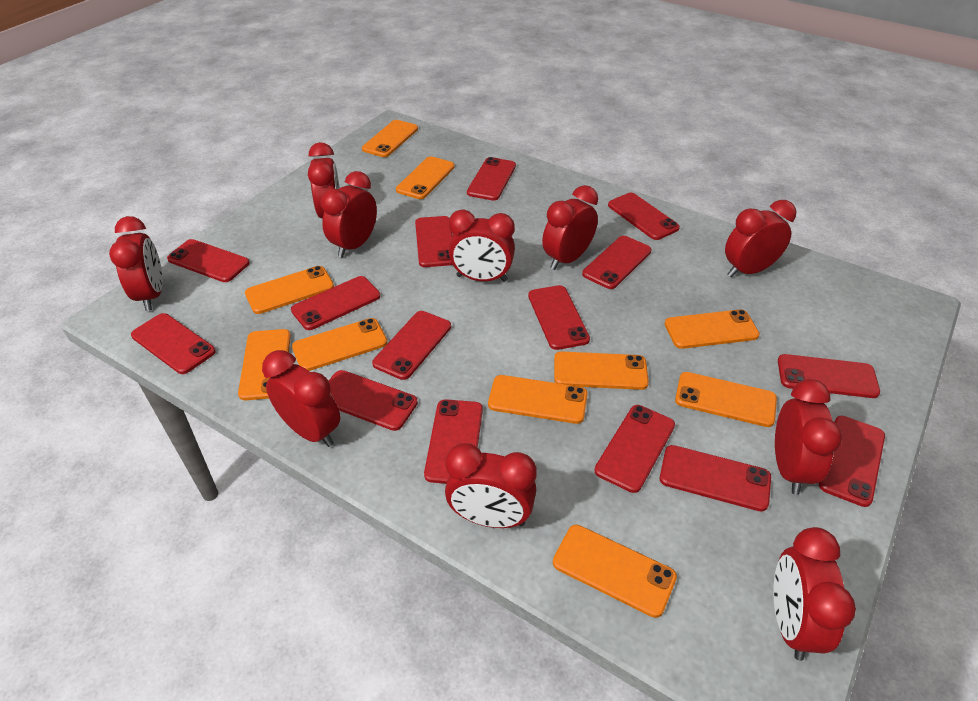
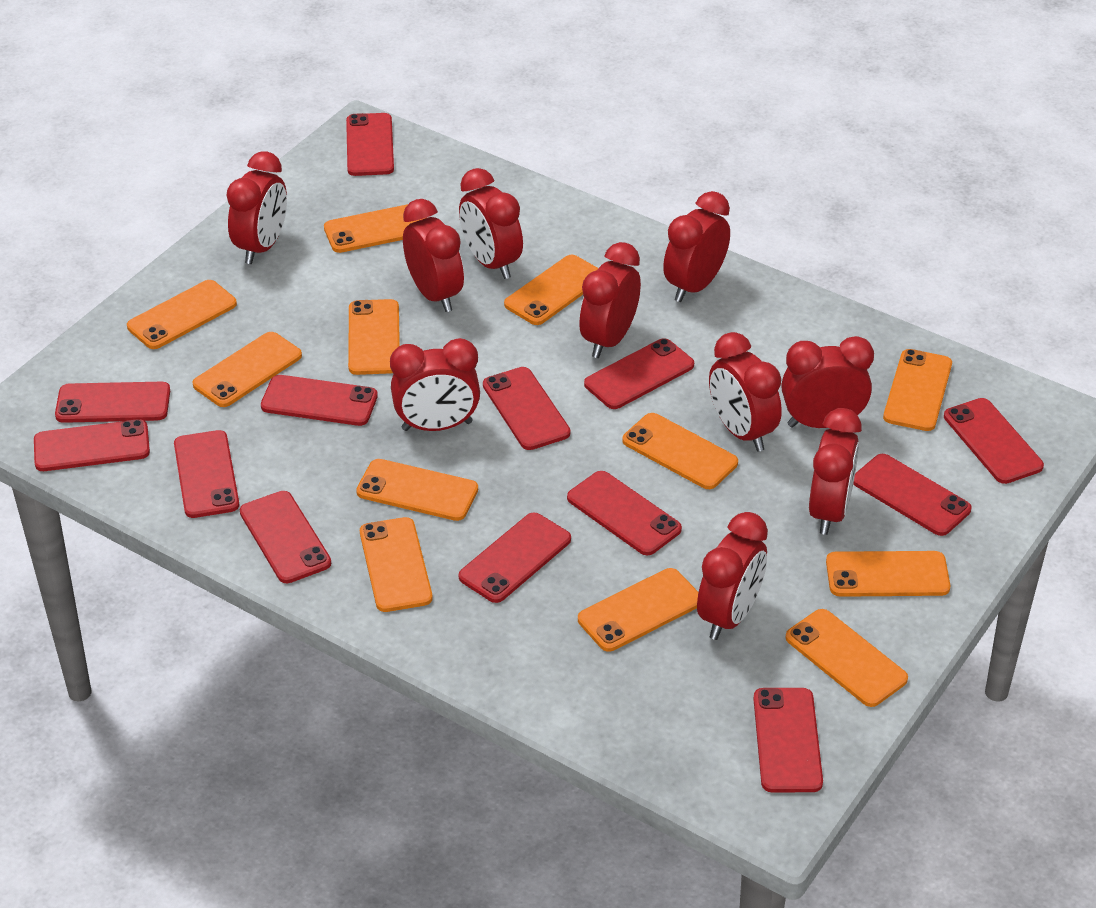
orange phone: [238,329,291,400] [245,266,334,314] [292,318,387,371] [362,120,418,157] [396,156,455,199] [488,375,588,424] [553,525,677,618] [554,351,649,390] [665,309,760,349] [675,372,777,427] = 10 -> [127,280,237,349] [193,332,302,407] [324,204,425,253] [348,299,400,375] [356,459,478,521] [360,517,433,612] [504,254,598,325] [578,568,698,652] [622,413,738,489] [785,609,908,707] [826,551,950,597] [883,349,952,431] = 12
red phone: [131,313,215,374] [167,239,250,282] [291,276,380,330] [329,370,418,431] [372,311,451,380] [415,216,453,267] [424,399,483,484] [467,157,516,200] [528,285,590,350] [582,236,651,289] [594,405,675,493] [608,193,680,240] [660,445,771,512] [778,354,880,398] [819,416,885,507] = 15 -> [34,419,150,471] [55,382,170,423] [174,430,239,518] [240,491,331,583] [261,375,378,426] [346,113,394,176] [459,513,571,603] [483,367,570,450] [567,471,682,556] [584,338,694,409] [753,688,823,792] [853,454,971,536] [944,398,1044,484] = 13

